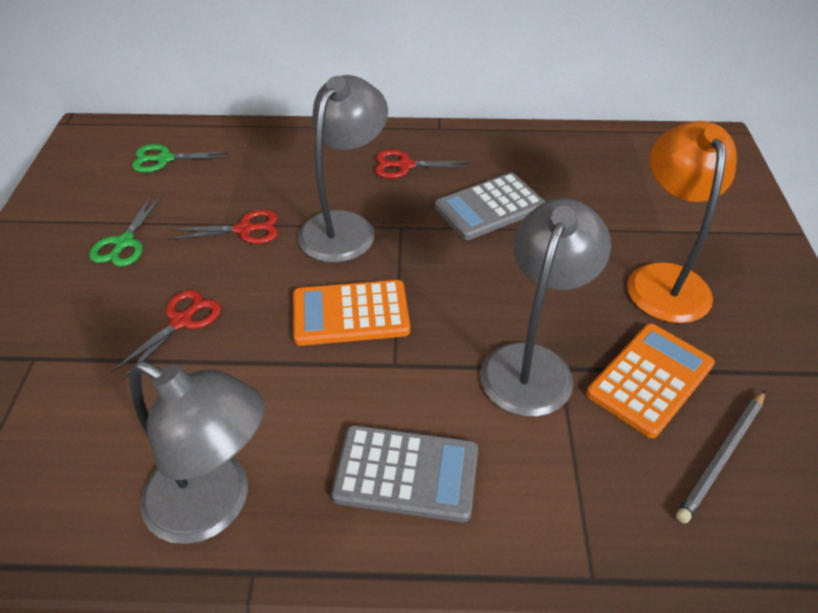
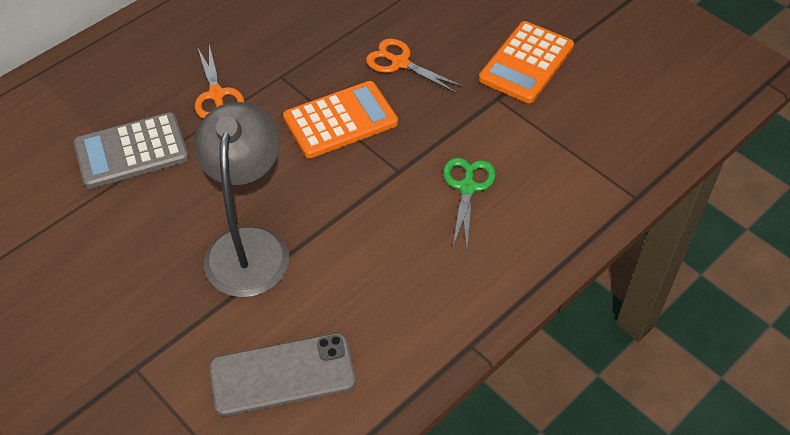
green scissors: [89,195,162,267] [132,144,231,172] = 2 -> [443,157,496,248] = 1
grey calculator: [331,425,478,522] [435,173,545,240] = 2 -> [73,112,189,189] = 1
grey lamp: [129,361,265,544] [298,75,388,263] [480,198,611,417] = 3 -> [194,102,289,297] = 1
grey pencil: [676,390,765,524] = 1 -> none = 0
grey phone: none = 0 -> [209,333,356,416] = 1
orange lamp: [627,121,737,323] = 1 -> none = 0
orange scissors: none = 0 -> [195,45,244,119] [366,38,463,94] = 2
red scissors: [111,290,221,380] [169,210,278,244] [375,150,472,178] = 3 -> none = 0

